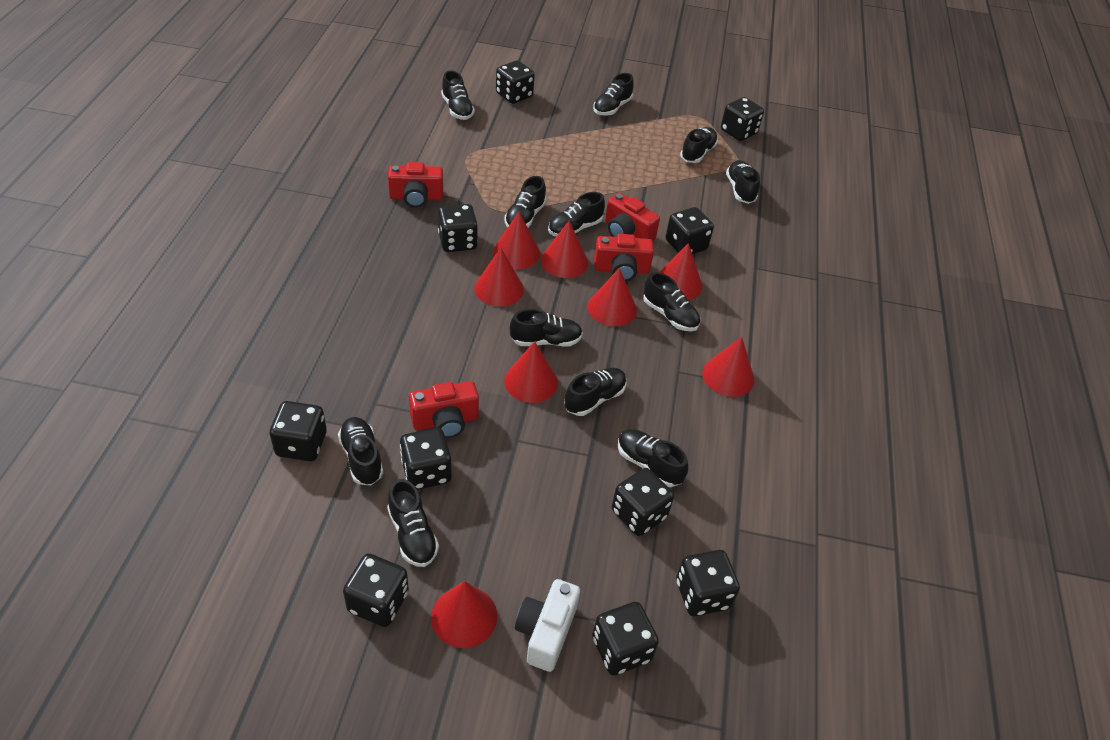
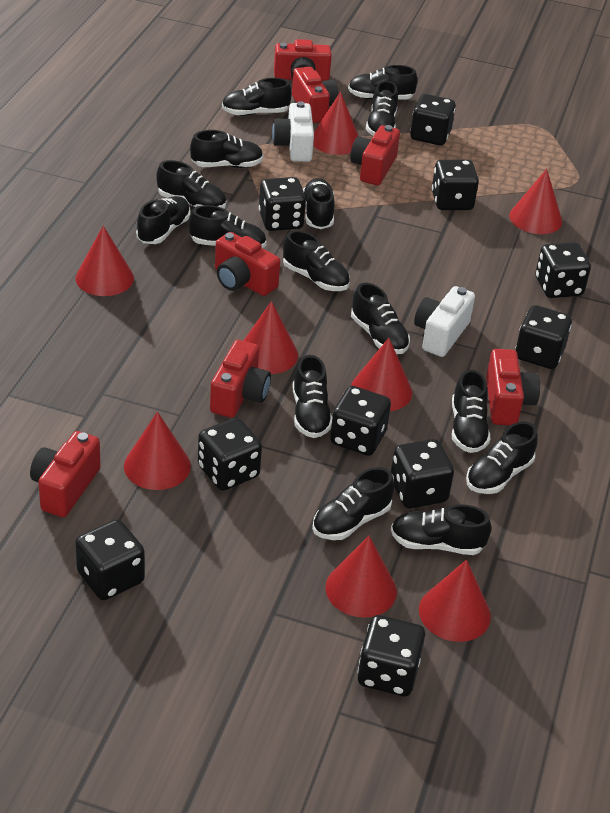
black shoe: [338,417,383,485] [387,479,439,567] [441,71,475,120] [505,176,546,228] [510,309,583,347] [548,192,605,236] [564,368,627,416] [593,73,634,116] [618,429,688,487] [643,272,700,331] [680,127,718,163] [726,160,760,204] = 12 -> [136,196,191,244] [156,160,226,208] [189,205,267,248] [190,130,263,168] [222,78,292,116] [283,230,350,291] [293,355,332,438] [303,178,335,229] [312,467,394,540] [348,65,418,100] [351,283,410,354] [366,81,398,136] [391,504,491,555] [452,370,490,453] [466,422,538,494] = 15
red camera: [388,162,443,208] [409,381,479,438] [594,234,654,281] [605,193,660,241] = 4 -> [30,431,101,517] [210,340,271,418] [215,232,280,296] [274,39,332,81] [292,67,339,123] [350,125,400,185] [486,349,540,425] = 7
white camera: [515,579,580,672] = 1 -> [272,101,314,162] [414,286,475,357] = 2

